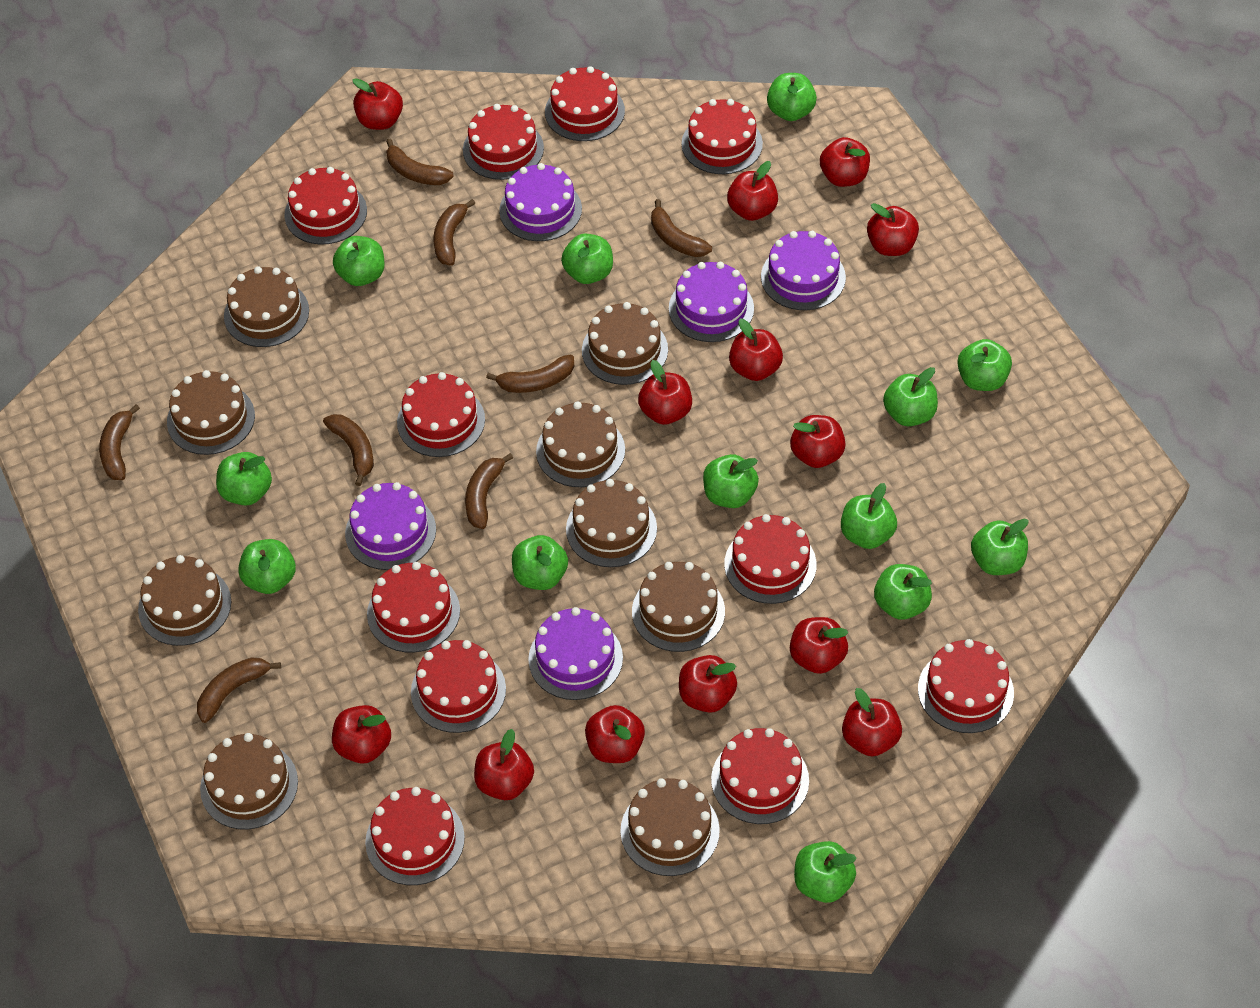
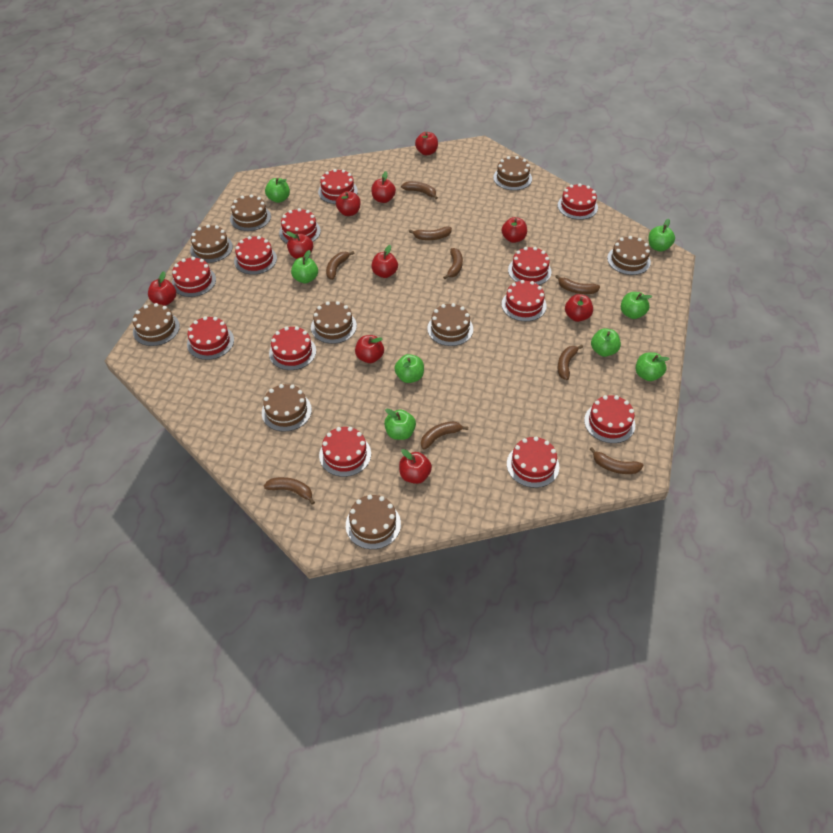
brown banana: [99,404,140,480] [197,657,281,723] [323,414,374,486] [386,139,454,185] [434,199,475,266] [465,453,513,529] [486,354,574,393] [651,199,712,257] = 8 -> [264,477,315,505] [326,251,355,280] [401,181,438,199] [409,226,452,240] [421,421,468,450] [443,248,463,279] [555,275,600,294] [558,345,583,380] [590,447,644,474] = 9
green apple: [216,452,272,506] [238,539,296,594] [333,236,385,286] [512,535,568,590] [561,234,613,284] [703,454,759,508] [767,73,817,121] [794,841,857,903] [841,483,897,549] [874,564,932,620] [883,367,938,426] [957,339,1012,391] [971,518,1029,575] = 13 -> [265,178,290,203] [291,250,318,283] [384,408,416,440] [394,354,424,383] [591,328,621,357] [621,292,652,319] [636,352,669,381] [648,219,675,251] = 8
purple cake: [345,482,436,570] [499,163,582,241] [528,607,623,700] [669,262,754,342] [761,231,846,310] = 5 -> none = 0
red apple: [332,705,391,764] [352,78,403,130] [474,729,534,800] [585,705,645,763] [638,360,692,425] [679,655,737,713] [727,161,778,221] [729,319,783,381] [790,415,846,468] [790,617,848,674] [820,137,870,187] [842,688,902,756] [867,203,919,256] = 13 -> [148,271,176,306] [286,231,313,259] [336,191,361,216] [355,335,384,363] [371,171,396,203] [371,245,398,278] [399,449,432,484] [415,132,438,155] [502,217,527,243] [565,294,593,322] = 10
red cake: [284,167,367,245] [365,787,465,885] [367,562,460,653] [397,372,485,457] [411,640,506,733] [463,104,544,180] [545,66,625,141] [682,99,763,174] [711,728,809,824] [724,514,817,604] [918,639,1014,733] = 11 -> [172,257,216,297] [187,316,234,360] [234,236,277,275] [269,326,316,370] [279,208,321,243] [318,169,358,204] [319,427,371,477] [502,280,547,321] [507,437,559,488] [508,247,552,285] [558,183,598,220] [584,395,635,443] = 12

